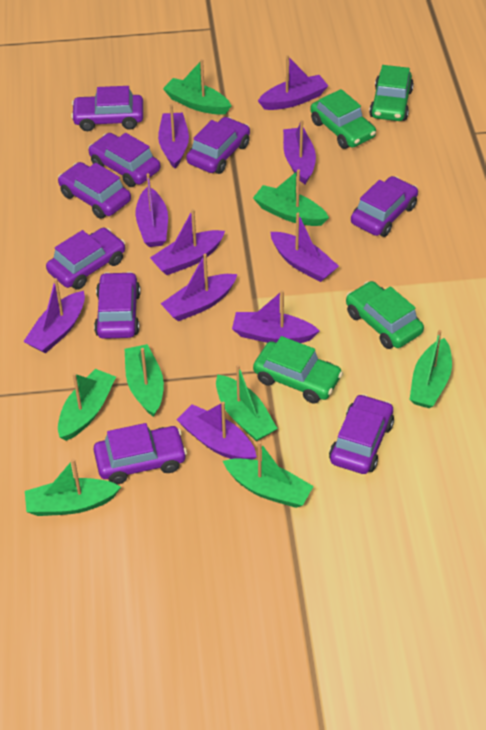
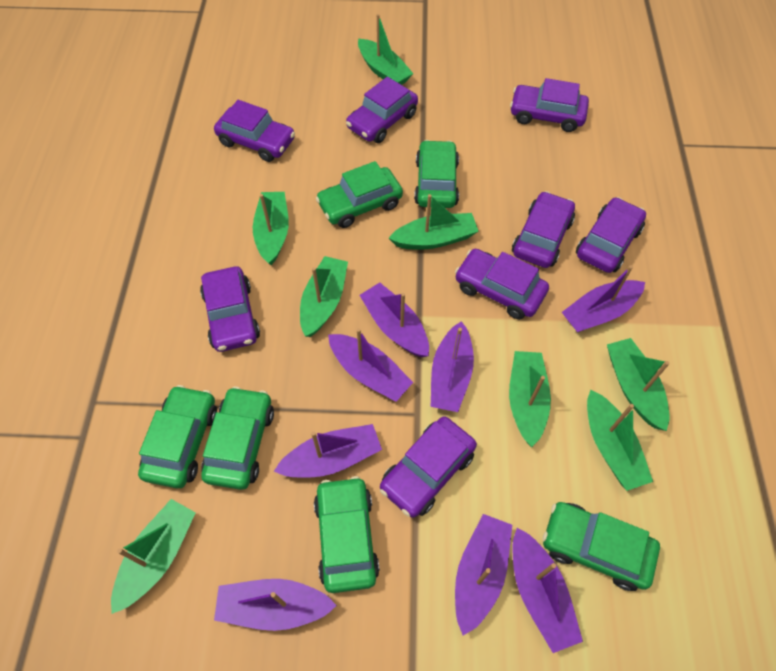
green car: [253,336,343,404] [310,89,376,149] [346,281,424,349] [369,65,414,121] = 4 -> [138,385,217,488] [201,386,274,490] [314,476,380,593] [316,161,403,228] [414,140,459,208] [543,502,660,591] = 6
purple boat: [23,278,85,353] [135,173,168,247] [150,209,225,275] [158,104,189,168] [161,254,237,321] [176,402,257,460] [232,290,319,343] [258,55,328,110] [270,213,339,282] [283,120,316,184] = 10 -> [214,579,337,631] [274,424,382,478] [328,328,413,402] [360,282,429,357] [431,321,474,412] [455,514,512,635] [512,528,583,653] [562,265,645,332] = 8
purple car: [46,228,125,290] [58,162,131,219] [71,86,143,131] [88,133,161,187] [94,272,141,339] [94,423,187,484] [186,117,250,174] [329,394,394,474] [351,176,418,237] = 9 -> [200,266,260,352] [214,100,295,162] [346,77,418,143] [380,416,477,518] [455,249,549,319] [510,78,589,132] [512,191,575,268] [576,197,646,273] = 8

